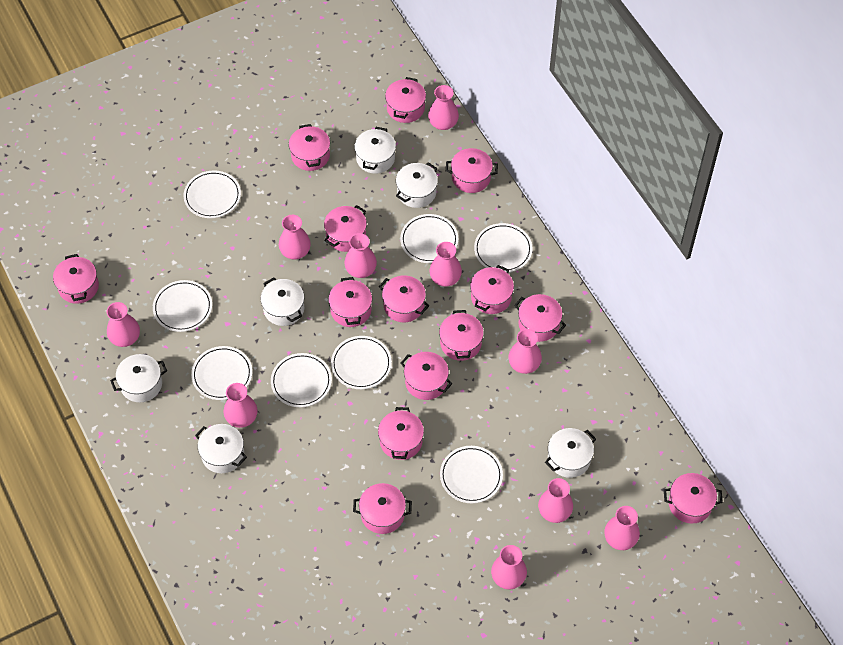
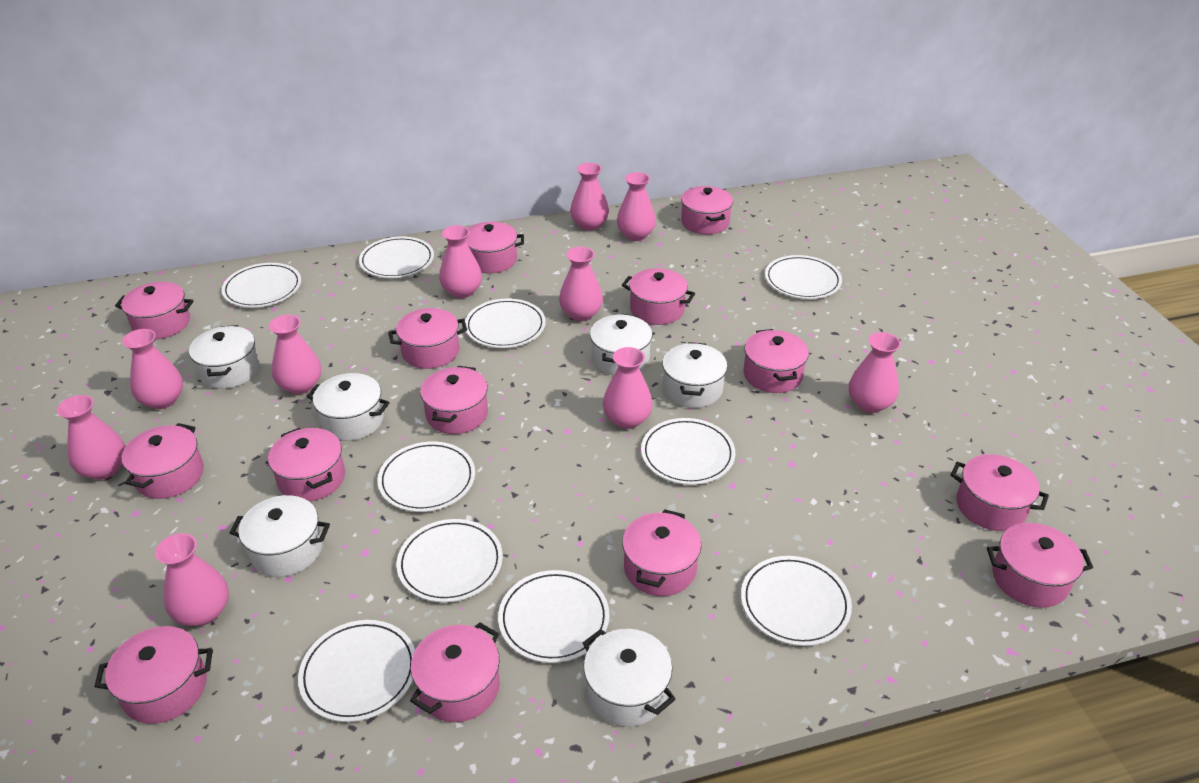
white plate: [153,280,212,332] [184,171,241,218] [191,346,252,400] [271,353,332,407] [331,336,392,389] [400,214,458,263] [440,446,503,503] [474,223,532,272] = 8 -> [222,263,301,308] [298,620,415,722] [359,237,434,278] [378,442,475,512] [396,519,503,602] [465,299,546,348] [498,570,609,663] [641,418,735,485] [741,556,852,646] [765,255,842,299] = 10

